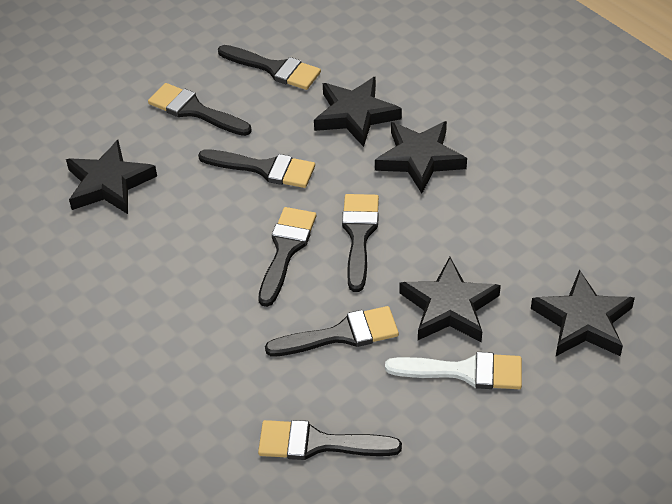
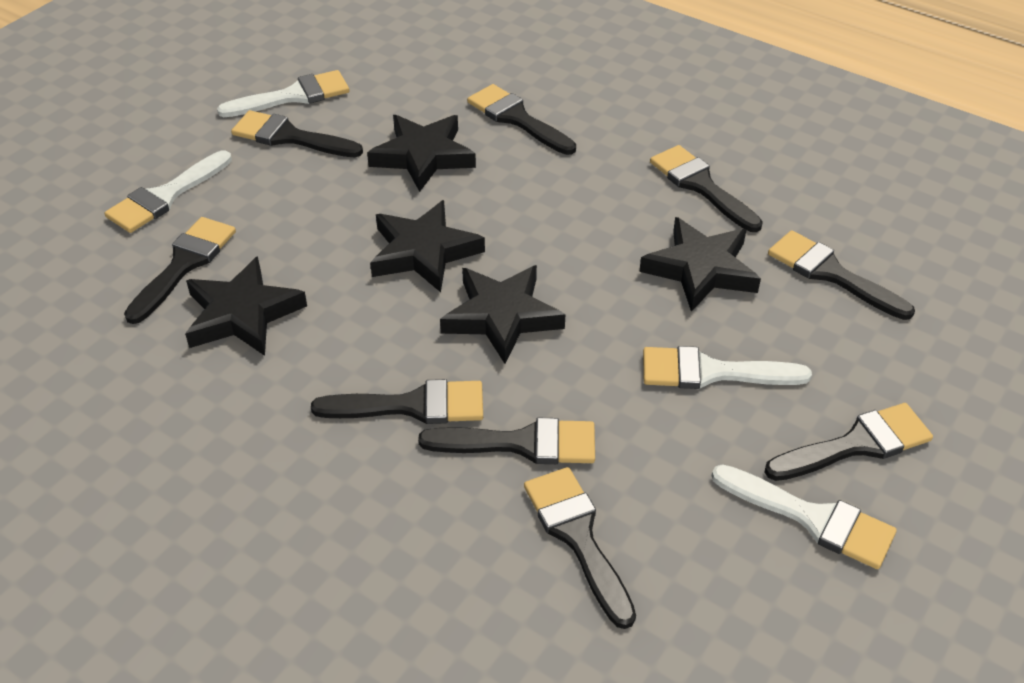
black brush: [148,83,252,136] [198,149,315,188] [218,45,321,90] [258,207,316,307] [258,420,402,460] [265,306,399,356] [342,194,379,292] = 7 -> [124,217,236,324] [231,110,363,157] [311,379,483,424] [418,418,595,464] [467,84,576,155] [524,467,636,629] [650,145,763,232] [765,403,933,481] [768,230,915,320] = 9
white brush: [385,352,522,389] = 1 -> [104,150,232,233] [217,70,349,117] [643,346,812,389] [712,464,897,569] = 4

